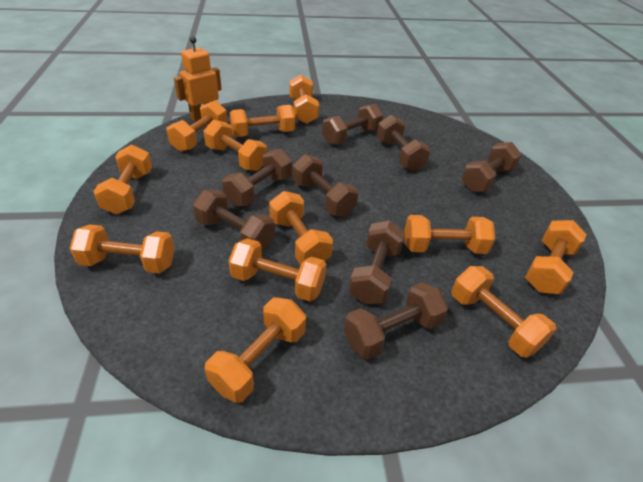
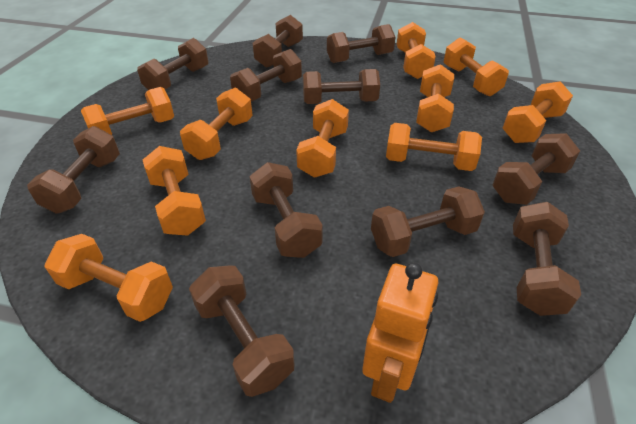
brown dumbbell: [193,190,275,250] [222,148,292,206] [292,154,358,217] [322,104,383,145] [344,282,448,360] [349,221,405,305] [377,115,431,171] [462,142,522,192] = 8 -> [27,126,120,214] [137,38,208,90] [189,265,295,397] [230,49,302,102] [250,162,323,258] [253,15,303,68] [303,69,380,104] [327,24,396,63] [371,186,485,257] [493,133,580,205] [513,202,581,316] = 11
orange dumbbell: [70,224,175,274] [93,145,152,214] [167,100,228,152] [203,120,267,171] [205,298,306,403] [228,238,326,301] [229,105,295,137] [269,191,333,265] [289,75,319,124] [404,215,495,254] [451,266,556,357] [525,220,587,294] = 12 -> [45,234,173,322] [81,87,174,135] [143,146,206,236] [180,88,253,160] [296,99,349,178] [386,123,482,171] [397,22,436,79] [416,64,454,132] [443,37,509,96] [503,81,573,143] = 10

